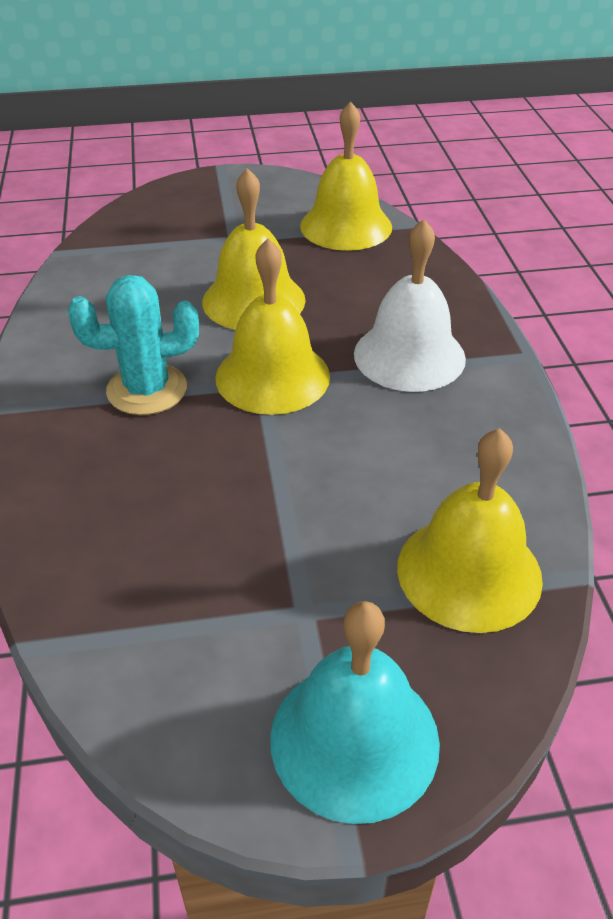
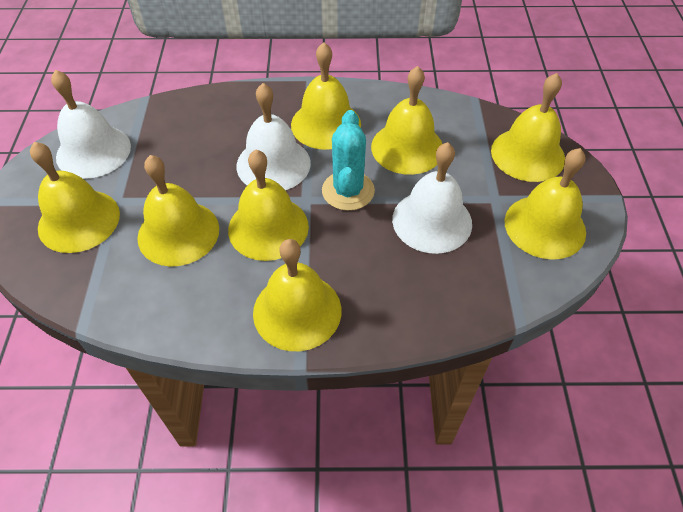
turquoise bell: [270,601,440,824] = 1 -> none = 0
white bell: [354,219,466,392] = 1 -> [51,70,131,179] [236,83,311,190] [392,142,472,254] = 3
yellow bell: [202,168,306,330] [215,239,330,415] [300,101,392,251] [397,428,543,633] = 4 -> [30,142,120,253] [137,155,219,267] [228,150,309,261] [253,239,341,351] [291,42,361,150] [371,66,442,175] [491,73,565,182] [505,148,586,260] = 8

